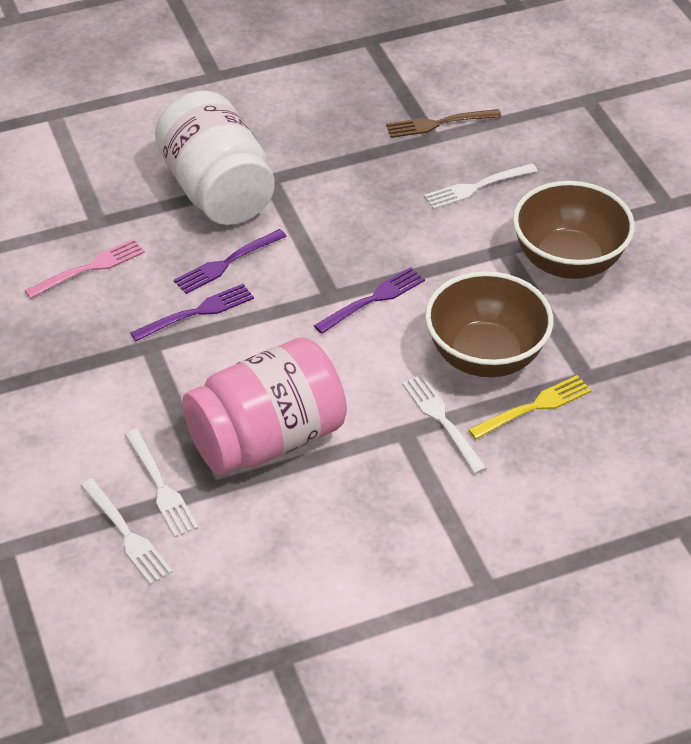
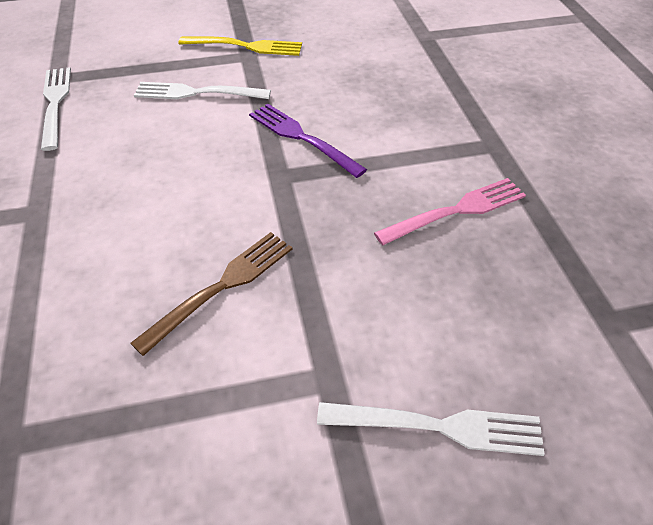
brown bowl: [425,271,554,377] [513,181,635,279] = 2 -> none = 0
pink jar: [182,337,347,475] = 1 -> none = 0
purple fork: [130,284,254,341] [174,229,287,294] [314,267,425,334] = 3 -> [249,104,367,178] = 1
white fork: [81,478,173,585] [125,429,198,537] [402,375,487,474] [424,163,538,209] = 4 -> [41,67,71,151] [134,82,271,99] [317,402,545,456] = 3
white jar: [155,91,275,225] = 1 -> none = 0

